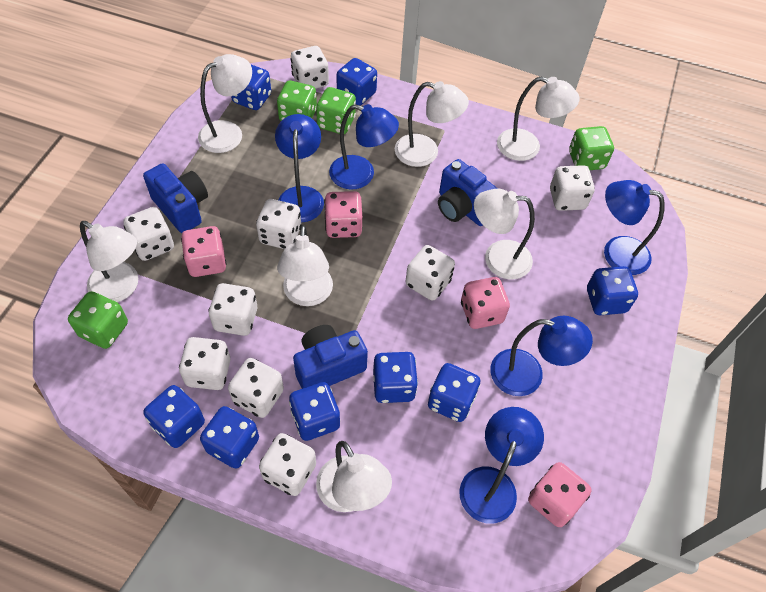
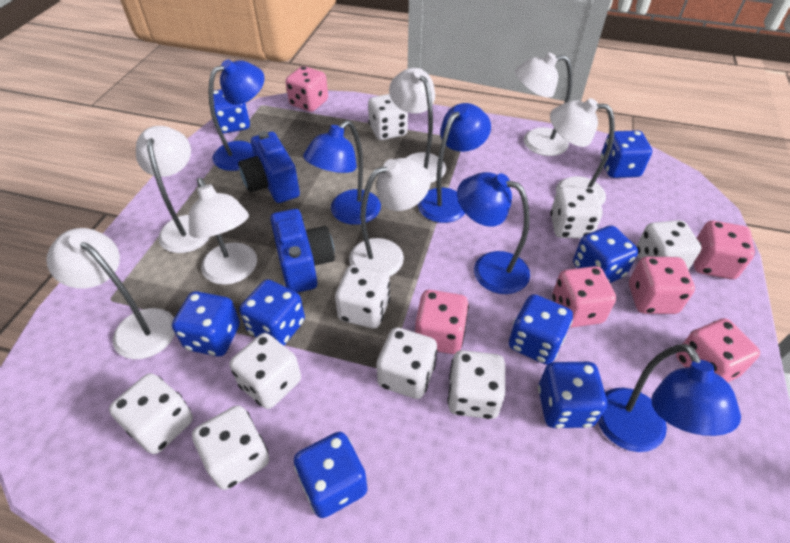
blue camera: [143,163,208,233] [293,325,368,389] [438,159,498,226] = 3 -> [238,131,300,203] [270,209,335,293] = 2
green dice: [68,291,128,349] [277,81,317,121] [316,87,356,134] [569,126,614,170] = 4 -> none = 0
pink dice: [181,226,226,277] [324,191,362,238] [461,277,510,329] [528,462,591,527] = 4 -> [285,66,328,112] [415,290,469,354] [552,266,616,328] [629,257,695,314] [676,318,760,382] [694,221,755,279] = 6

